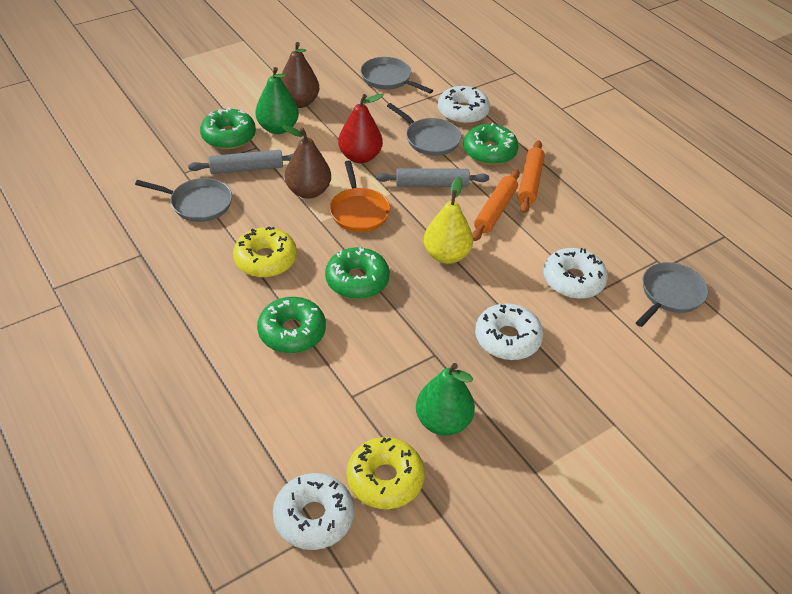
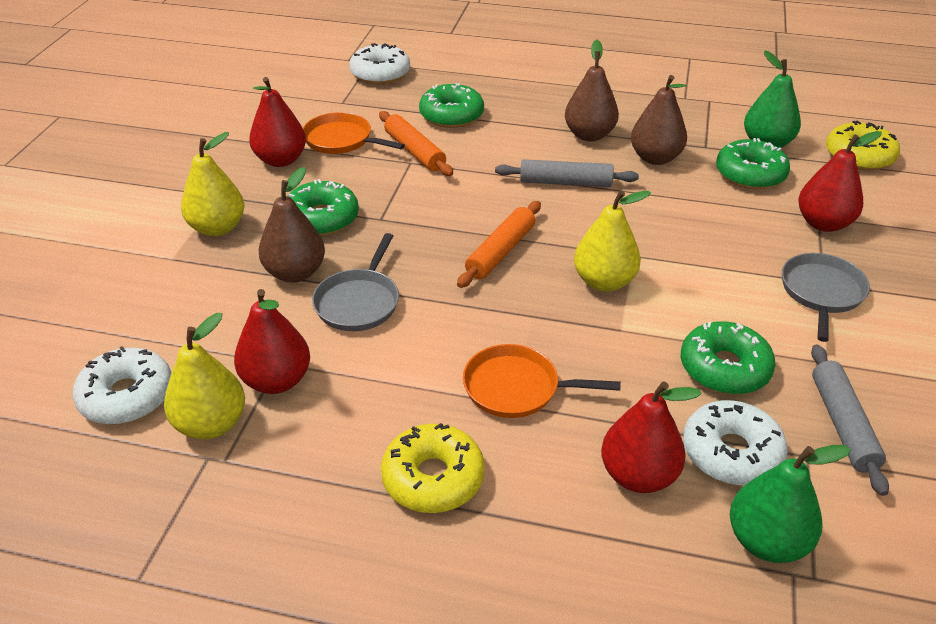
brown pear: [280,42,319,108] [282,125,331,199] = 2 -> [259,167,325,283] [565,40,619,141] [631,75,687,165] = 3
grey pan: [135,178,232,222] [361,57,433,94] [387,103,461,156] [636,262,708,327] = 4 -> [312,233,399,331] [782,253,870,342] = 2
orange pan: [330,160,390,232] = 1 -> [303,112,405,154] [463,344,621,418] = 2
red pear: [338,94,384,163] = 1 -> [234,289,310,394] [249,77,306,167] [601,382,702,493] [798,131,882,232] = 4
white donut: [273,473,354,550] [438,86,490,124] [475,303,543,360] [543,248,608,299] = 4 -> [73,346,172,425] [349,43,410,84] [683,400,788,486] = 3
yellow pear: [424,177,473,264] = 1 -> [164,313,245,439] [181,132,244,236] [574,191,651,292] = 3

